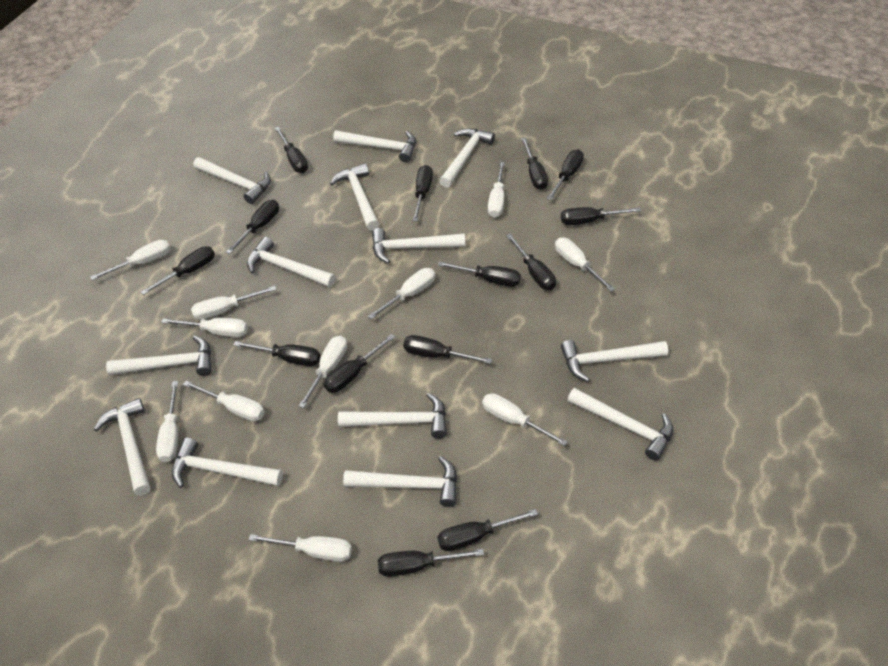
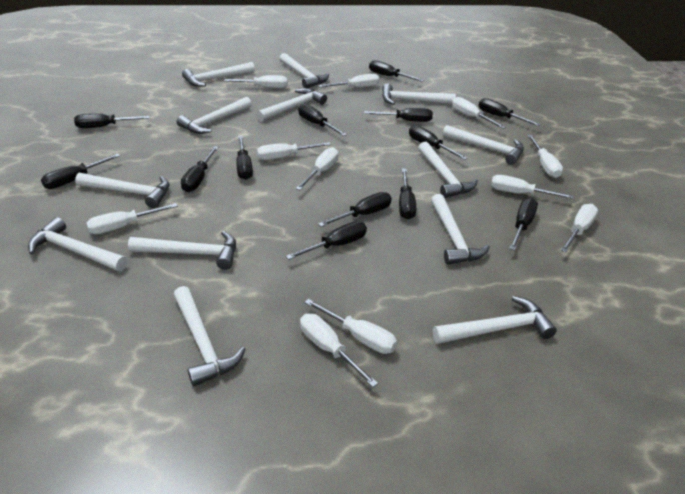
black screwdriver: [141,246,215,295] [226,200,279,254] [233,341,320,366] [275,127,308,173] [324,334,395,393] [378,549,484,577] [403,335,492,364] [413,165,433,221] [438,261,521,287] [438,509,538,551] [506,234,556,290] [521,137,548,190] [547,149,584,200] [561,207,641,225] = 14 -> [41,154,120,189] [74,113,150,128] [181,146,218,192] [236,135,253,180] [286,221,367,260] [298,104,347,136] [318,192,392,227] [364,108,433,122] [369,60,424,82] [399,169,416,220] [409,125,468,160] [479,98,541,126] [509,198,538,250] = 13

